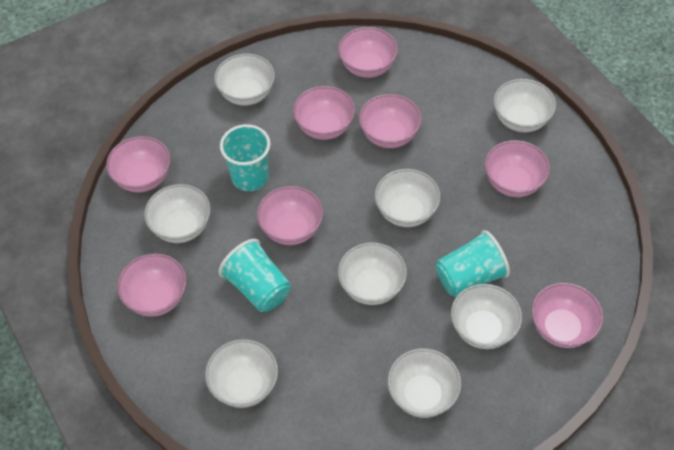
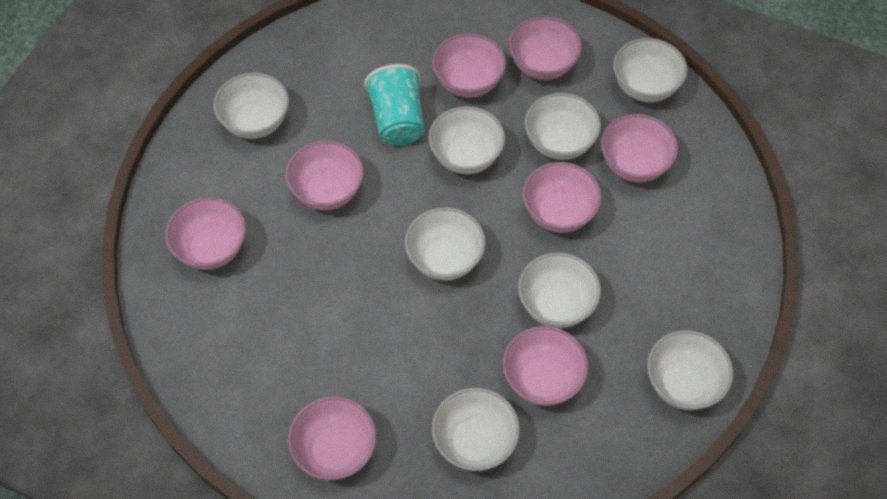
turquoise cup: [218,239,291,312] [220,124,271,191] [435,230,510,297] = 3 -> [364,64,424,146] = 1

